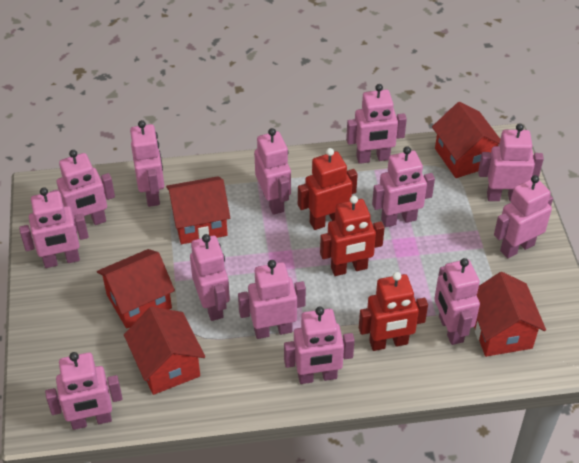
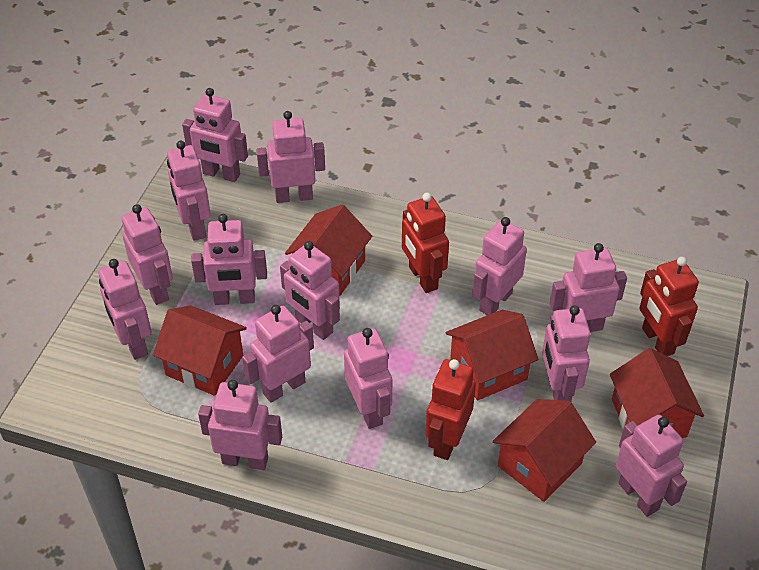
pink robot: [19,188,89,268] [45,352,122,430] [50,150,115,231] [130,120,164,207] [190,234,230,321] [238,260,306,339] [254,128,291,215] [284,307,355,384] [346,84,407,164] [372,146,435,227] [434,258,480,345] [478,124,544,201] [494,175,553,258] = 13 -> [98,259,152,360] [122,204,173,305] [167,141,211,241] [182,88,248,182] [191,214,267,305] [198,380,282,470] [242,305,314,403] [256,111,325,203] [280,241,340,340] [344,328,392,429] [472,217,527,315] [542,305,591,402] [550,243,627,332] [615,415,687,517] = 14

